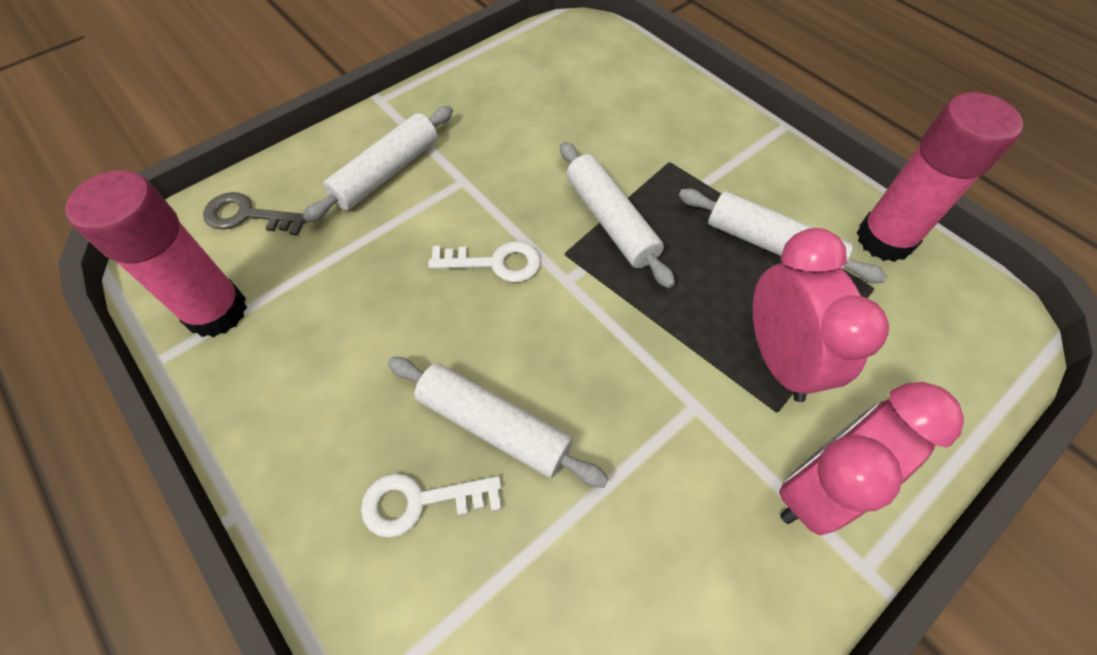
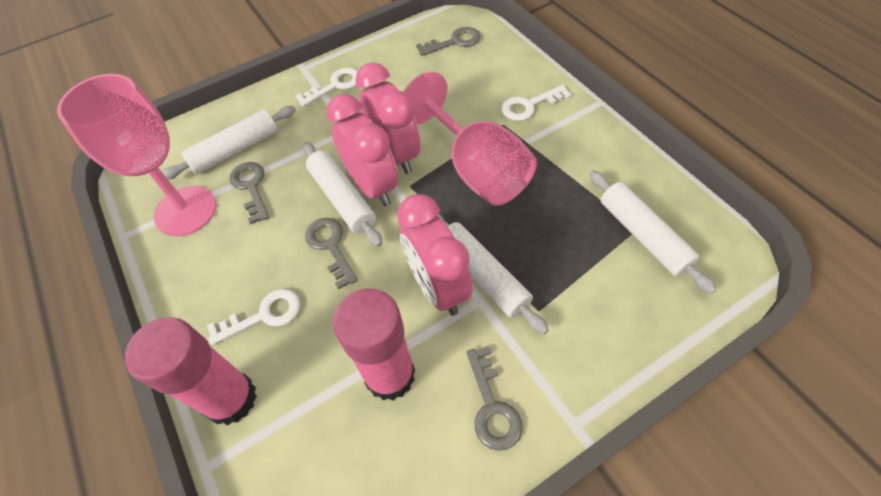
grey key: [203,192,306,236] = 1 -> [230,162,269,224] [305,218,358,289] [416,27,480,56] [466,346,522,451] = 4
pink clock: [753,228,889,402] [779,382,964,535] = 2 -> [326,94,398,206] [355,62,421,174] [397,194,473,316] = 3
pink goblet: none = 0 -> [57,74,216,236] [403,72,537,206] = 2
white key: [361,473,502,538] [428,241,541,282] = 2 -> [207,289,300,345] [295,68,358,107] [502,85,572,121] = 3

